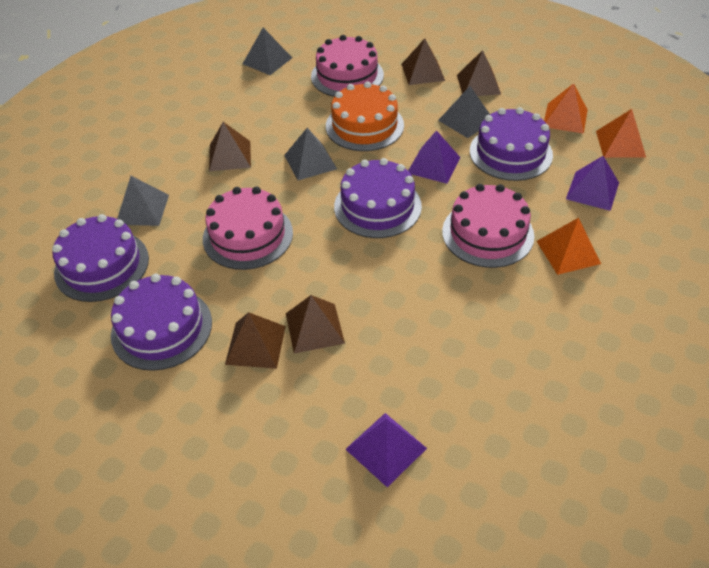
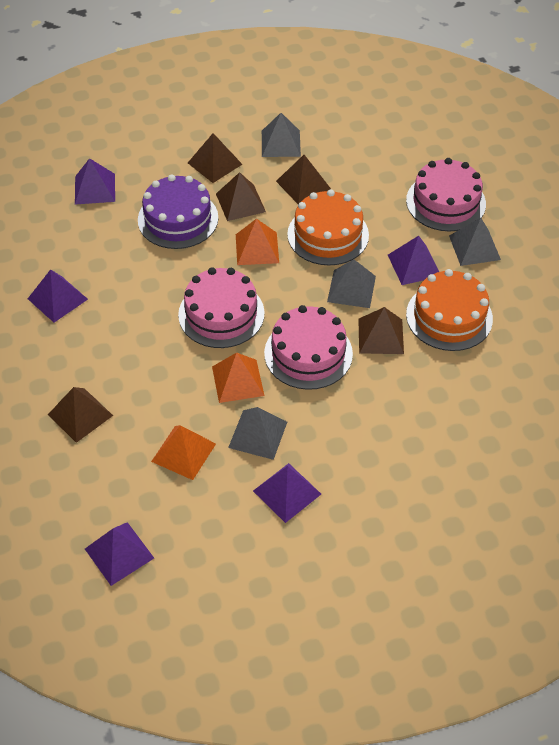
orange cake: [326,82,404,151] = 1 -> [287,189,369,265] [406,269,493,351] = 2
purple cake: [52,214,149,302] [111,274,212,371] [334,158,422,238] [470,107,553,181] = 4 -> [138,174,218,249] = 1
purple pyramid: [345,413,427,487] [408,130,461,184] [566,156,619,211] = 3 -> [28,269,88,322] [75,158,115,205] [85,522,154,586] [253,463,321,523] [388,236,439,285] = 5

